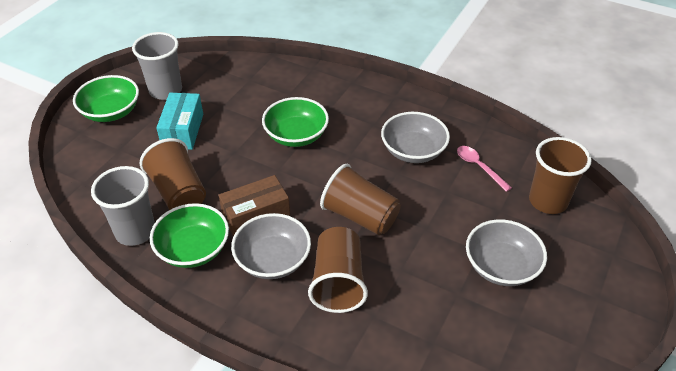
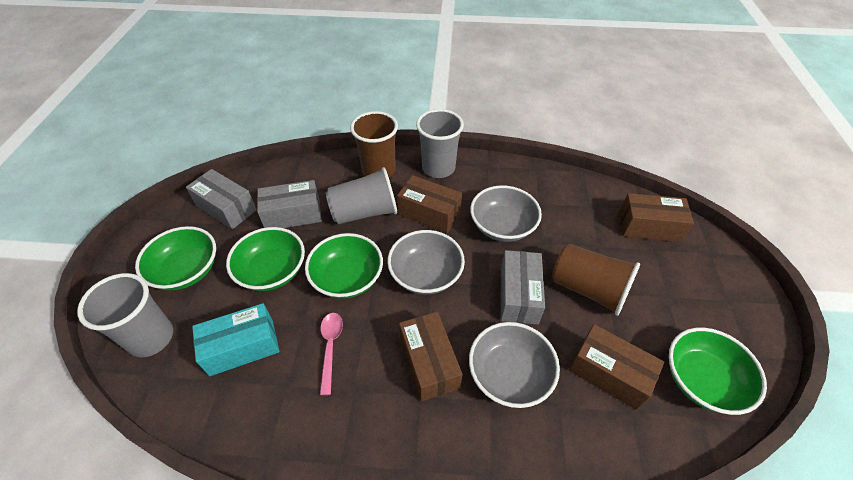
brown box: [219,175,290,236] = 1 -> [397,175,462,233] [399,312,463,402] [569,324,664,410] [619,193,694,242] = 4
brown cup: [140,138,206,210] [308,227,368,313] [320,164,401,235] [529,137,592,214] = 4 -> [350,111,398,177] [552,244,640,316] = 2
green bowl: [73,75,139,122] [150,203,229,268] [262,97,329,147] = 3 -> [135,226,216,290] [226,227,305,291] [305,233,383,299] [669,328,767,415] = 4
grey box: none = 0 -> [186,169,257,229] [257,180,322,228] [501,250,545,325] = 3
grey cup: [91,166,155,246] [132,32,182,100] = 2 -> [77,273,173,357] [326,167,397,224] [416,109,464,178] = 3

